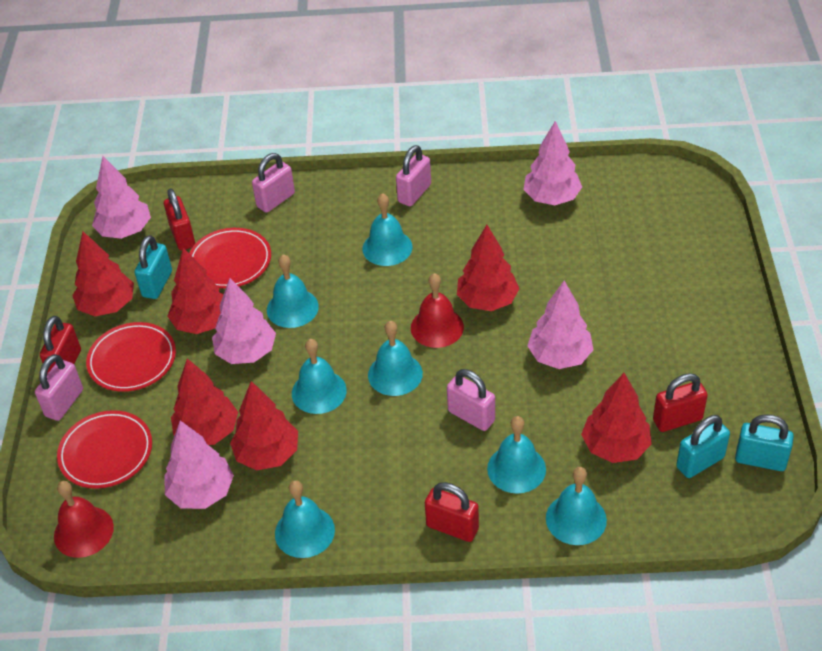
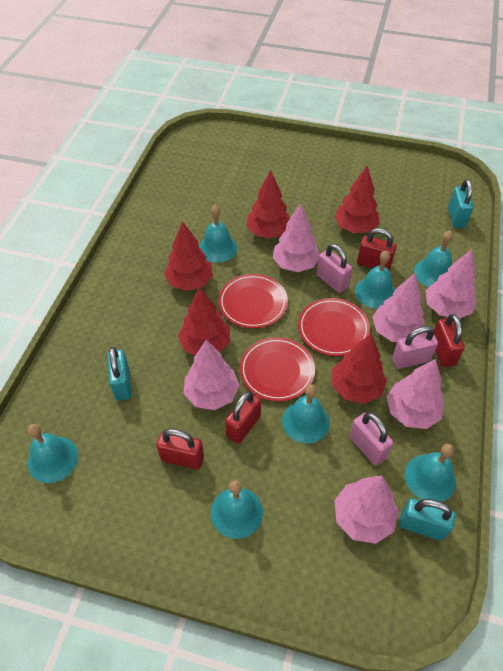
pink padlock: [35,354,83,421] [252,153,295,213] [396,145,431,206] [447,369,495,431] = 4 -> [317,244,352,293] [349,412,393,465] [392,326,438,369] = 3
pink tree: [92,156,151,239] [165,421,234,509] [212,278,276,364] [523,121,582,205] [527,281,593,369] = 5 -> [183,340,240,410] [273,203,320,272] [334,476,398,544] [372,273,424,342] [387,359,444,429] [426,249,477,319] = 6
red bell: [54,481,114,558] [411,273,464,348] = 2 -> none = 0
red tree: [72,232,134,316] [168,248,224,334] [171,358,238,445] [230,381,298,471] [457,225,519,311] [581,373,652,463] = 6 -> [164,221,213,291] [178,287,230,355] [246,170,290,239] [332,333,387,404] [334,166,379,233] = 5

